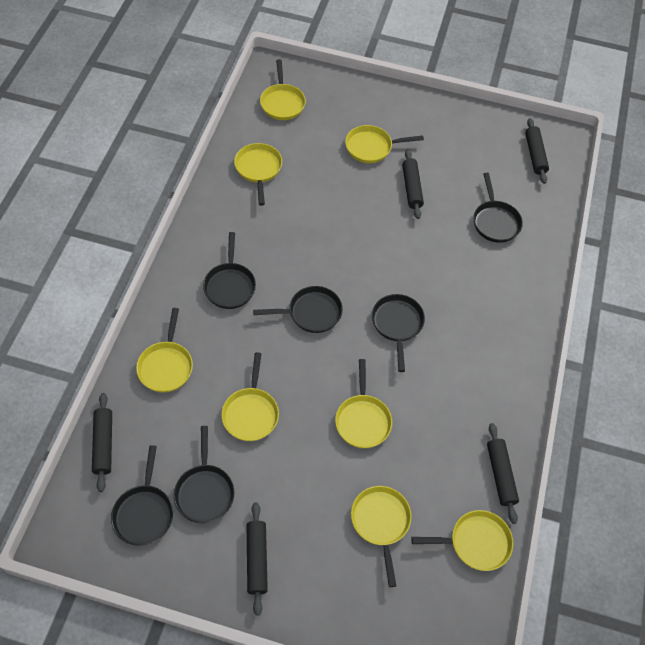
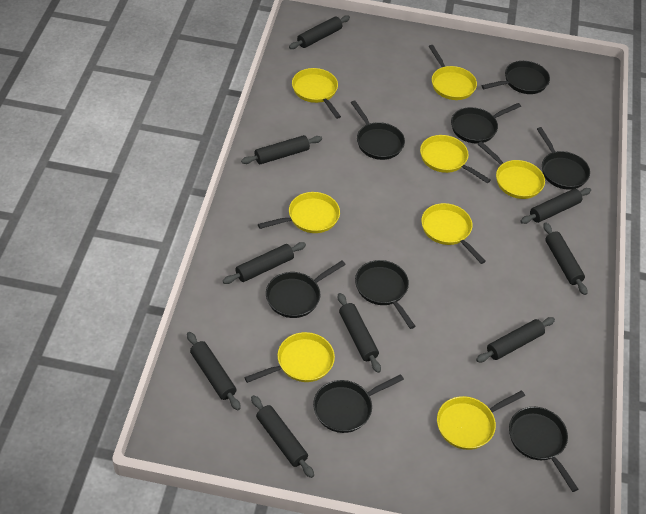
black pan: [111,445,173,546] [174,426,235,523] [203,232,256,309] [253,286,343,333] [372,294,425,372] [473,173,523,243] = 6 -> [266,261,346,318] [313,374,404,433] [351,100,405,160] [355,260,416,329] [451,103,521,144] [481,61,550,94] [509,407,578,492] [537,127,590,190] = 8
black rolling pin: [92,393,112,492] [247,502,268,616] [402,150,424,219] [487,423,519,524] [525,118,549,184] = 5 -> [187,332,241,410] [223,242,306,284] [241,135,322,164] [251,395,314,478] [289,15,350,49] [338,293,381,373] [476,317,555,362] [520,188,591,224] [543,222,587,295] = 9

